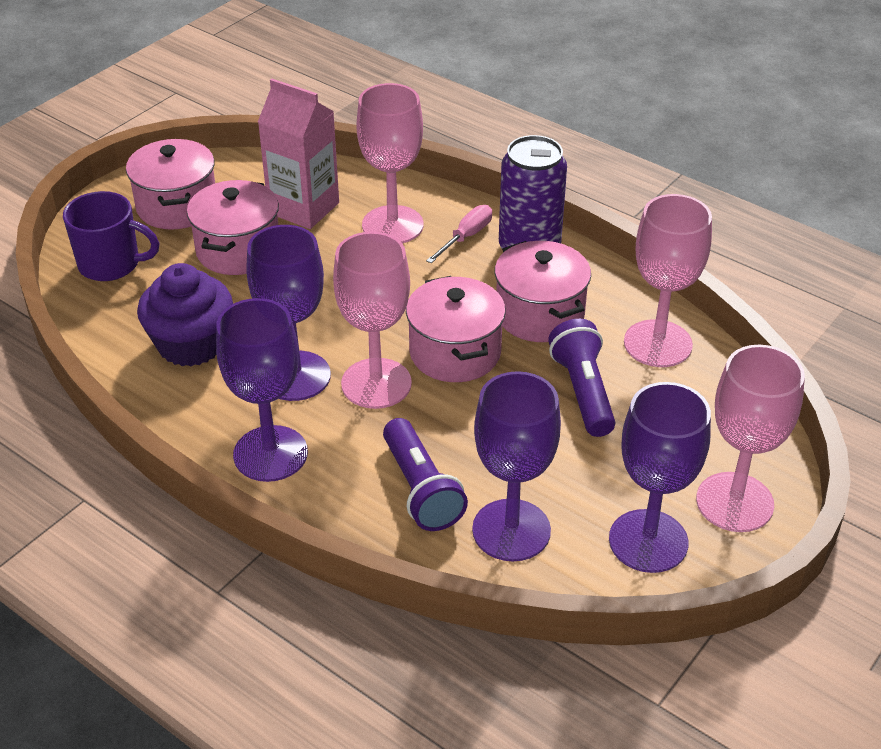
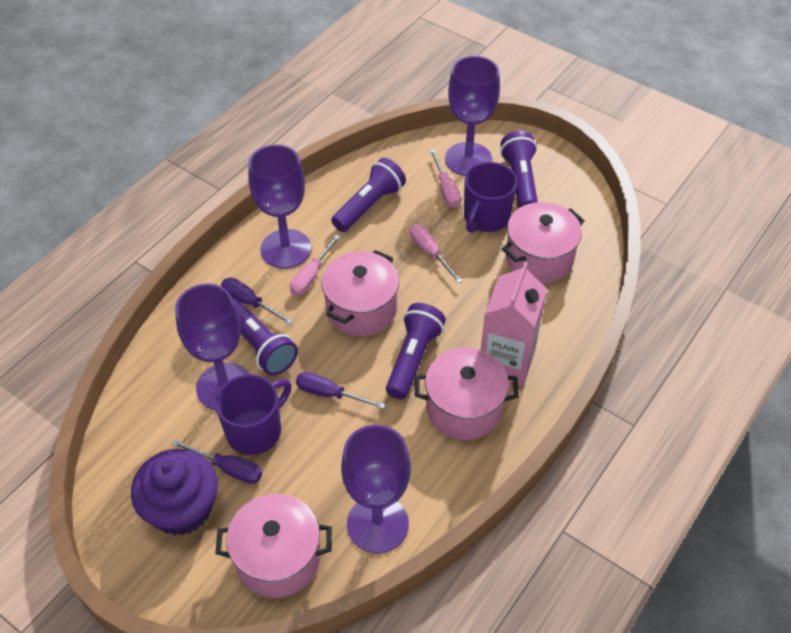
pink goblet: [333,232,412,409] [356,83,423,243] [624,194,712,367] [696,345,805,532] = 4 -> none = 0
pink screwdriver: [426,205,492,263] = 1 -> [290,234,340,296] [410,224,462,283] [430,149,461,208] = 3
purple can: [499,135,567,249] = 1 -> none = 0
purple flashlight: [383,418,468,531] [548,319,615,437] = 2 -> [232,298,298,375] [331,158,406,232] [386,303,446,399] [500,131,538,208] = 4
purple mug: [63,191,159,281] = 1 -> [215,374,292,455] [464,162,518,233] = 2
purple screwdriver: none = 0 -> [172,440,262,484] [221,277,293,325] [296,372,386,409] = 3

